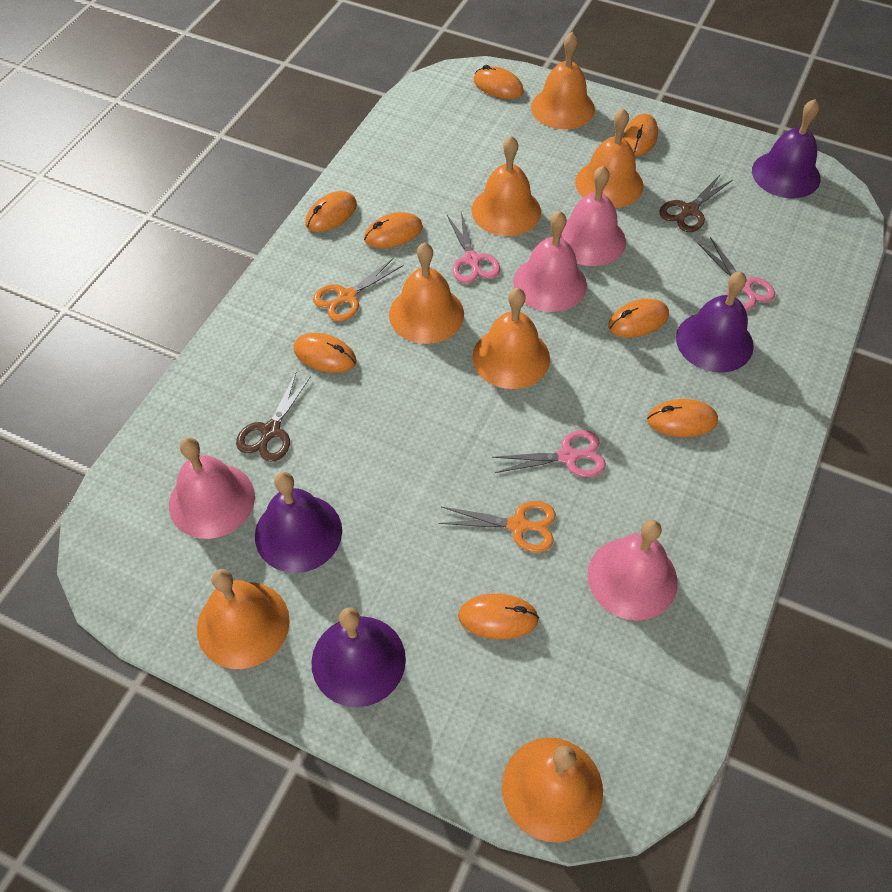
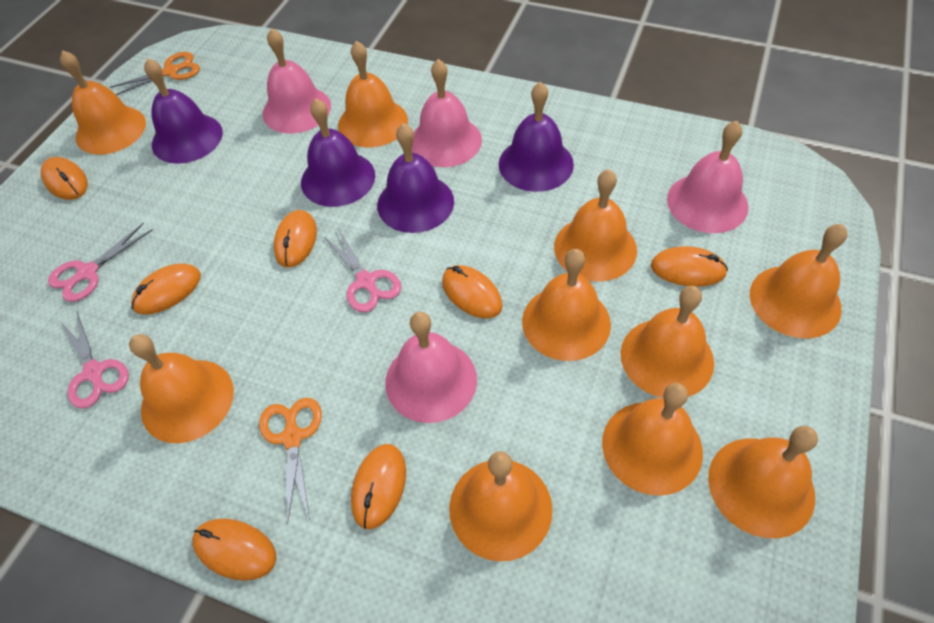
brown scissors: [236,373,311,462] [659,174,733,232] = 2 -> none = 0
orange bell: [197,569,290,669] [389,243,464,344] [472,136,541,236] [472,288,550,389] [502,738,603,842] [531,31,595,129] [575,108,644,208] = 7 -> [60,50,146,155] [129,334,234,443] [338,41,408,147] [449,451,553,561] [522,249,611,361] [554,169,637,282] [602,383,703,496] [621,286,714,398] [708,426,818,538] [750,224,848,338] = 10
orange mouse: [293,333,356,373] [305,191,357,232] [364,212,423,248] [458,594,539,639] [473,65,524,99] [608,299,669,337] [623,114,658,156] [647,399,718,437] = 8 -> [41,157,88,200] [131,263,201,315] [192,518,276,580] [274,210,317,268] [351,444,406,529] [442,265,503,318] [651,246,728,287] = 7

